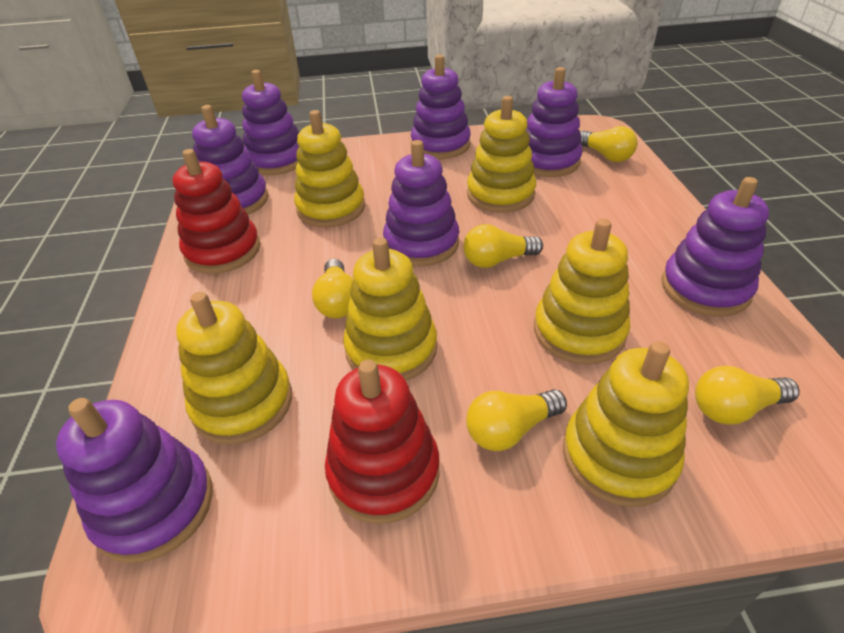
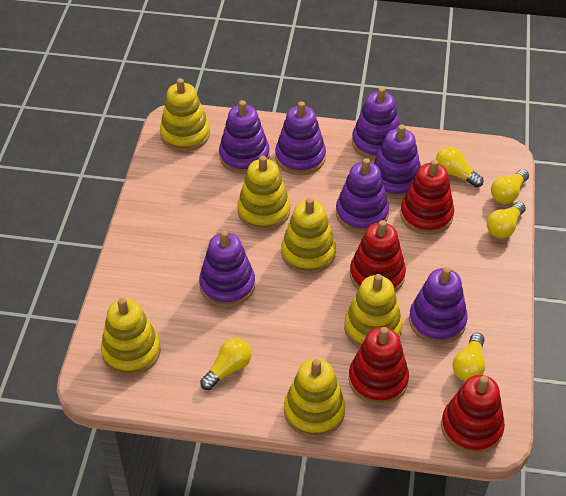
red stacking toy: [172,149,260,274] [325,360,440,524] = 2 -> [349,327,409,405] [350,220,406,292] [400,160,454,235] [441,375,505,454] = 4

